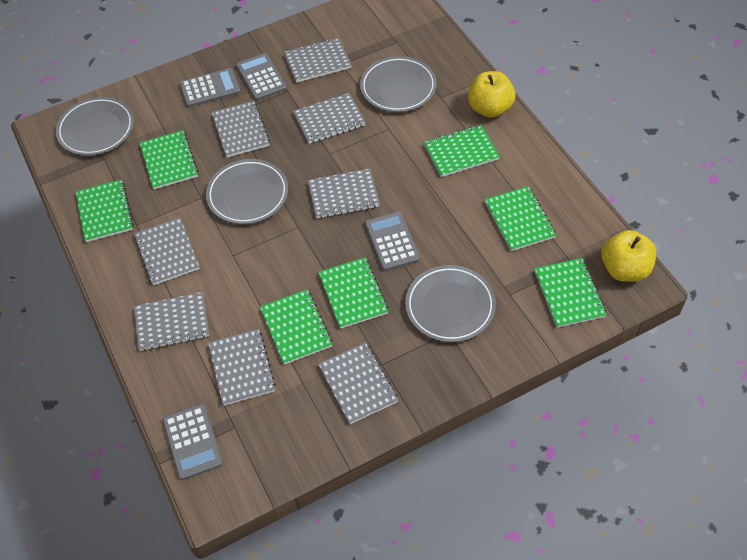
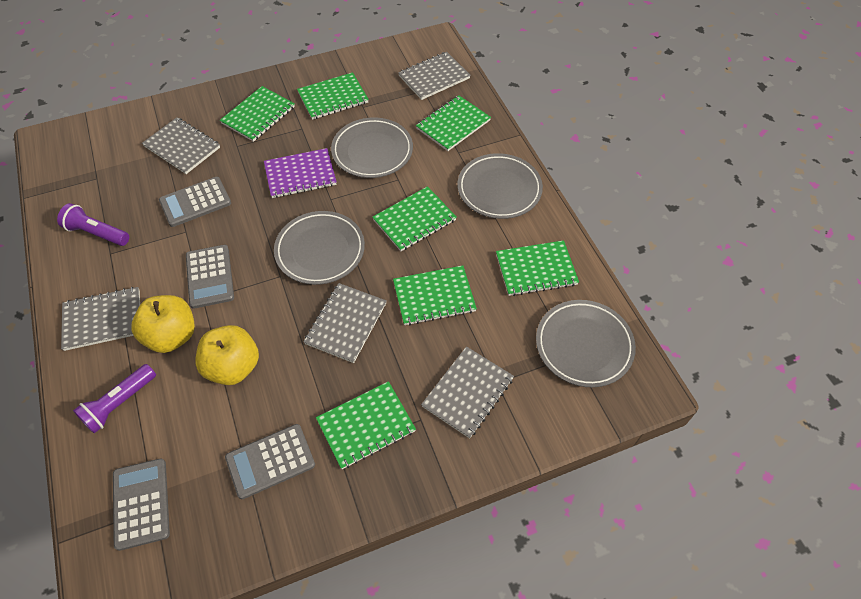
grey notebook: [134,218,200,285] [134,292,209,351] [208,329,276,406] [211,101,270,157] [284,37,352,83] [293,93,366,144] [308,168,380,219] [318,342,398,424] = 8 -> [61,287,140,351] [142,117,220,174] [303,283,386,363] [398,52,471,100] [421,346,514,438] = 5
purple flashlight: none = 0 -> [57,203,129,246] [73,364,156,433] = 2
purple notebook: none = 0 -> [264,148,337,198] = 1

